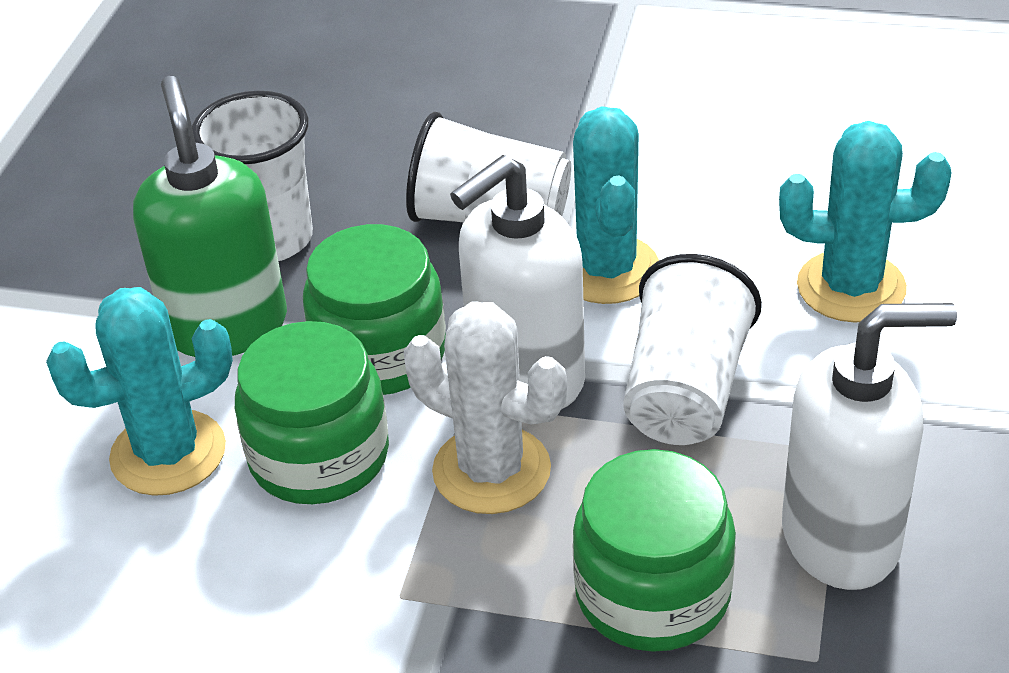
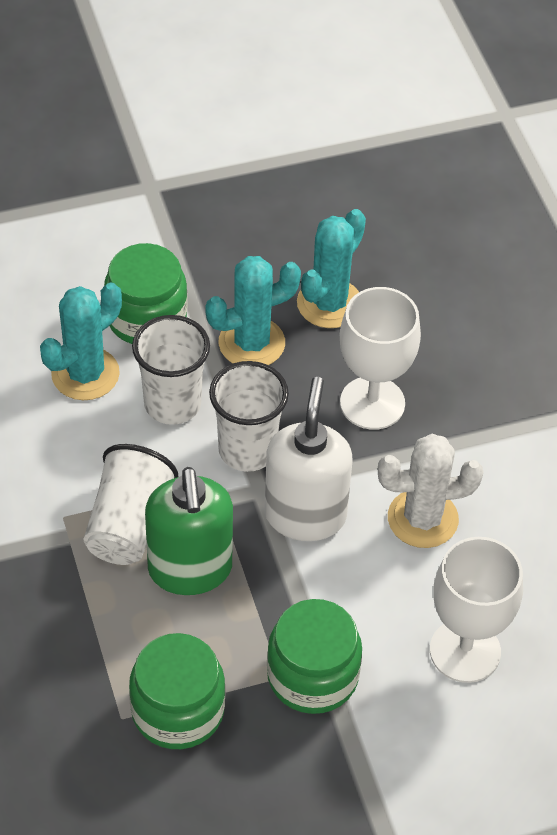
white goblet: none = 0 -> [340,287,421,430] [430,537,523,683] = 2
white soap dispenser: [450,155,585,409] [782,303,957,590] = 2 -> [264,377,352,541] = 1

